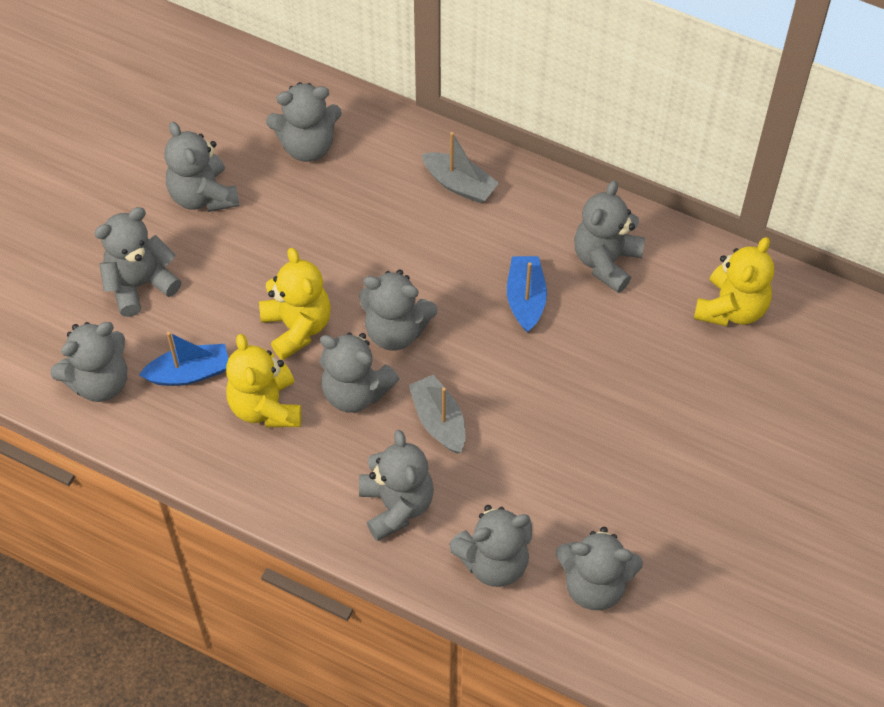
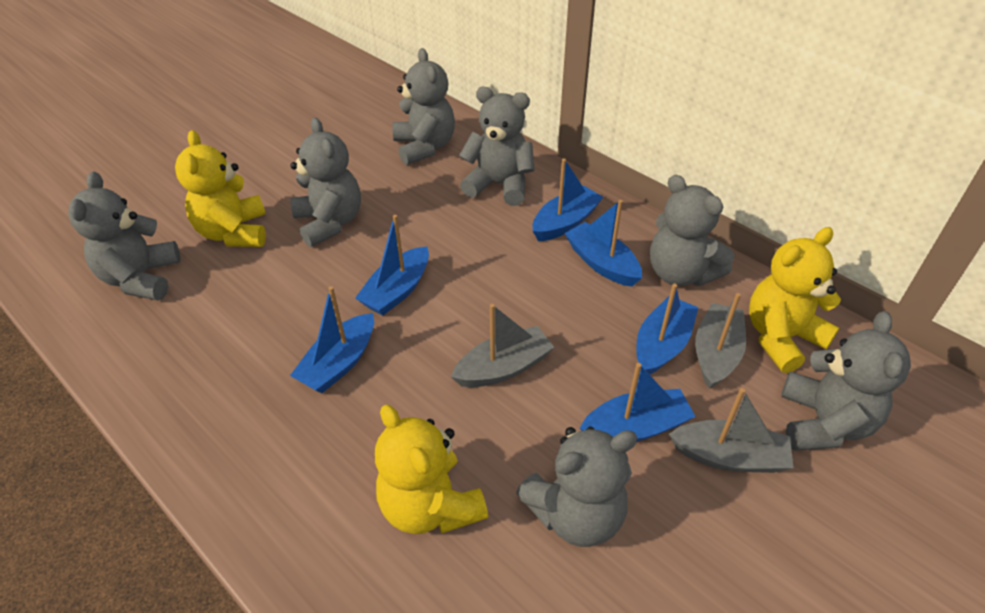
blue boat: [139,332,228,386] [507,256,547,333] = 2 -> [290,286,374,393] [355,215,429,316] [533,158,603,241] [565,200,642,287] [580,363,696,442] [636,284,699,375] = 6
grey boat: [409,374,465,454] [422,132,499,204] = 2 -> [451,304,554,387] [669,388,794,473] [695,293,746,389] = 3
grey teddy bear: [50,322,127,402] [95,207,181,317] [164,122,240,212] [266,82,342,162] [319,332,399,413] [359,270,437,351] [359,430,434,541] [449,505,532,587] [555,527,643,610] [574,181,645,293] = 10 -> [68,172,181,300] [291,118,361,247] [392,48,455,165] [459,87,535,206] [516,427,637,547] [650,175,734,286] [781,311,911,451] = 7

